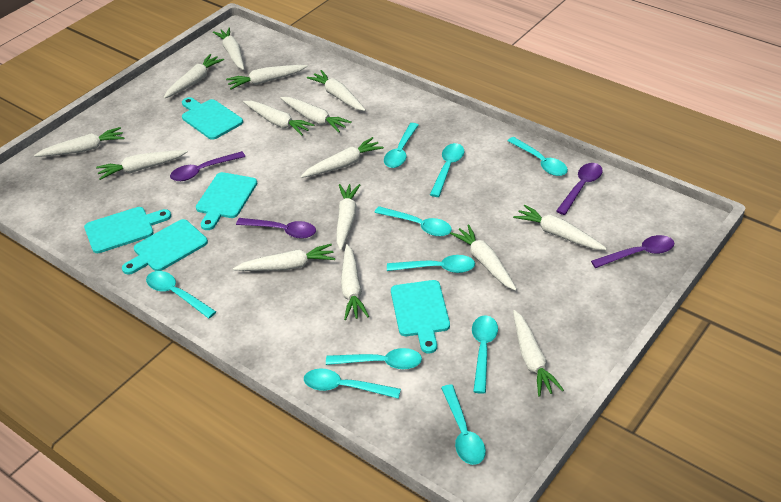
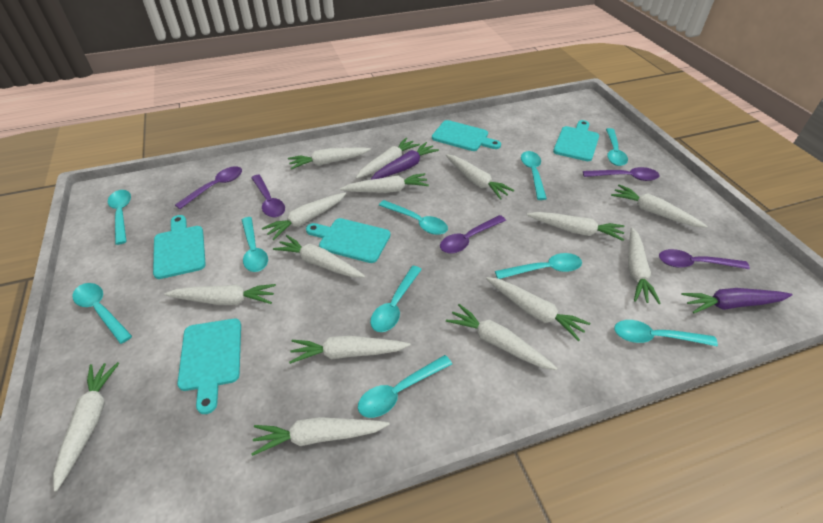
purple carrot: none = 0 -> [370,142,439,180] [682,288,793,314] = 2
purple spoon: [170,151,245,181] [236,218,316,239] [556,163,603,215] [591,235,674,268] = 4 -> [175,166,242,209] [251,175,285,218] [440,215,506,253] [583,167,659,181] [659,249,750,269] = 5

